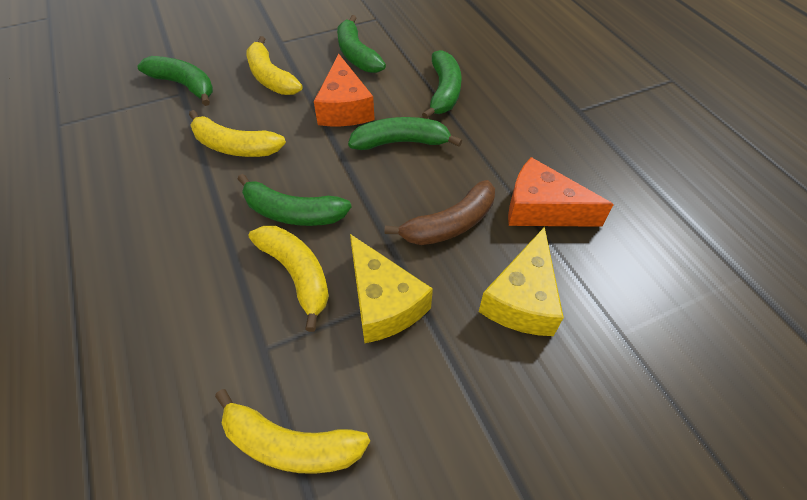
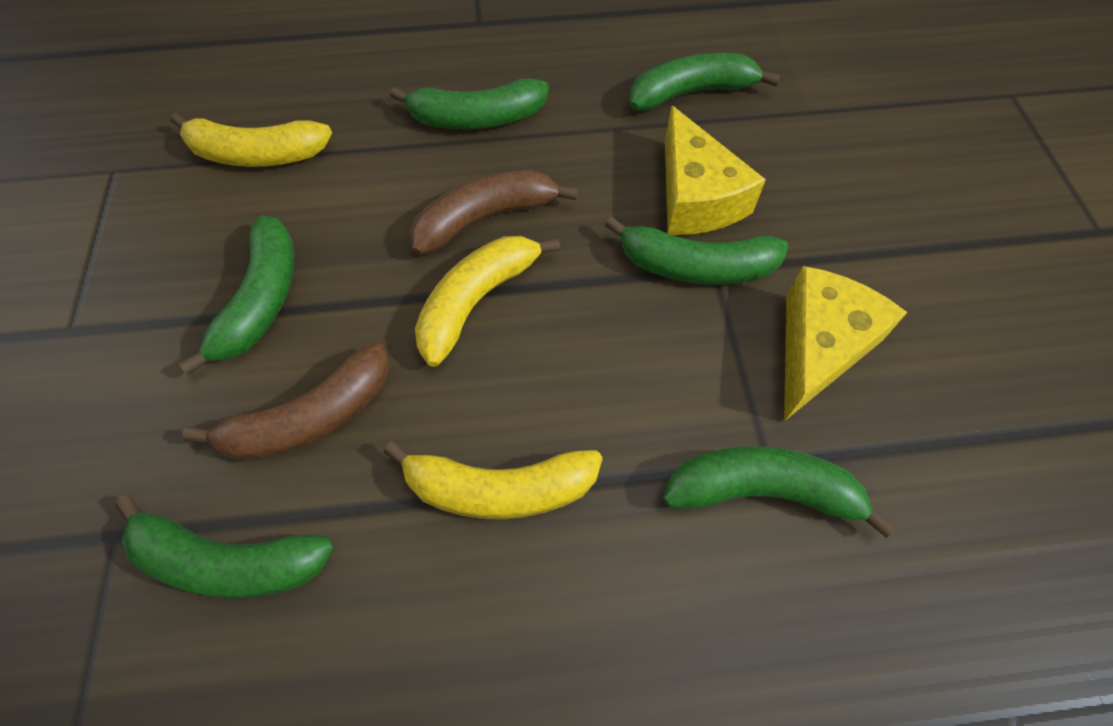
brown banana: [385,180,495,245] = 1 -> [182,342,389,462] [410,170,578,255] = 2
green banana: [137,56,213,106] [238,174,352,226] [337,15,386,73] [348,117,462,150] [422,50,462,119] = 5 -> [115,495,334,599] [179,215,294,375] [390,78,549,129] [605,216,789,285] [630,53,780,111] [663,446,896,538] = 6
orange cheese: [314,54,375,126] [508,157,614,227] = 2 -> none = 0
yellow banana: [189,110,286,157] [215,389,370,474] [246,36,303,95] [249,226,329,332] = 4 -> [171,113,332,167] [384,441,603,520] [415,236,561,367] = 3

